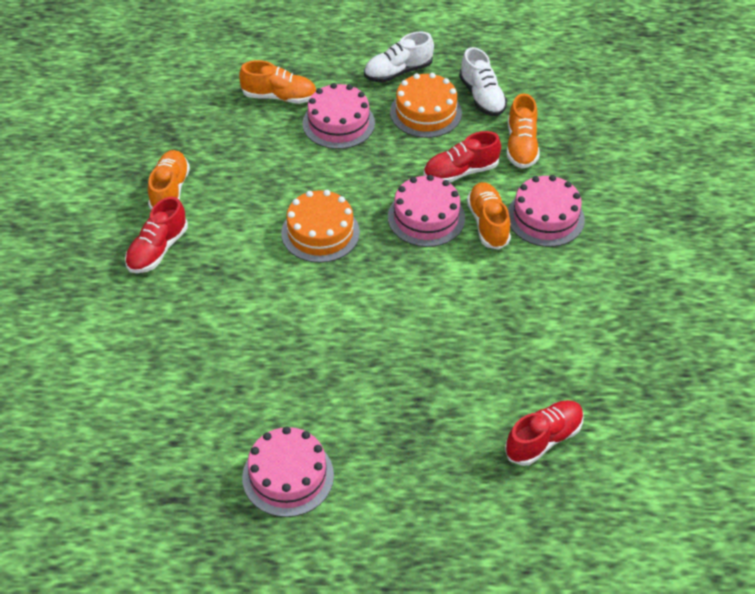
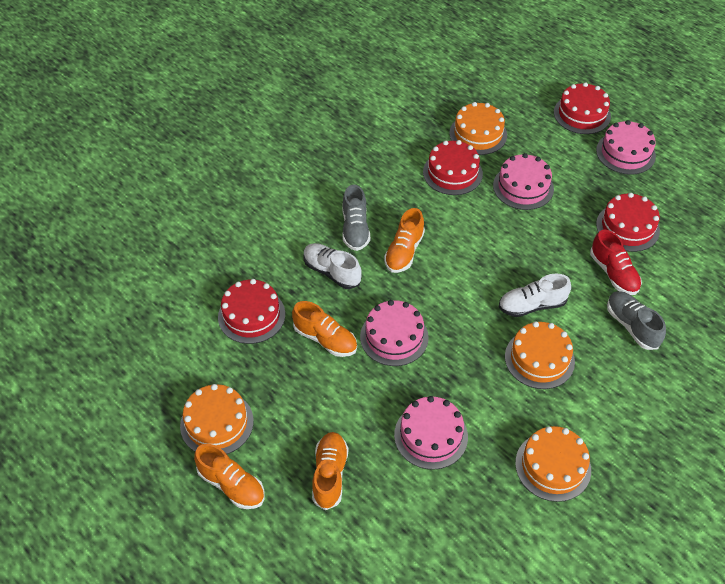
grey shoe: none = 0 -> [342,185,370,251] [607,291,666,350] = 2
orange cake: [281,190,360,263] [390,73,462,138] = 2 -> [180,384,254,454] [449,102,507,155] [505,322,575,389] [515,426,591,502] = 4
red cake: none = 0 -> [218,279,285,344] [423,140,483,195] [554,82,611,134] [596,193,660,252] = 4
red shoe: [125,197,188,273] [424,131,501,183] [505,400,584,466] = 3 -> [590,230,642,295] = 1

